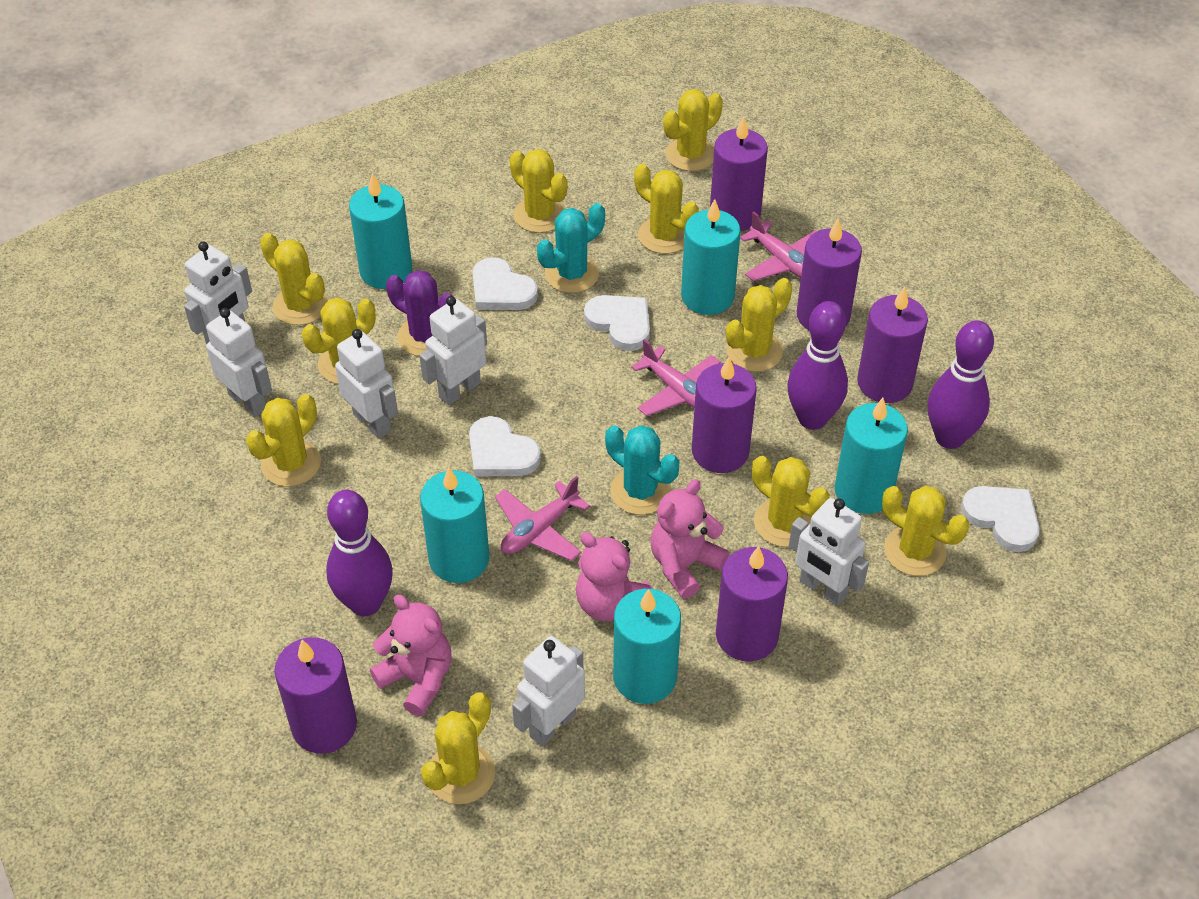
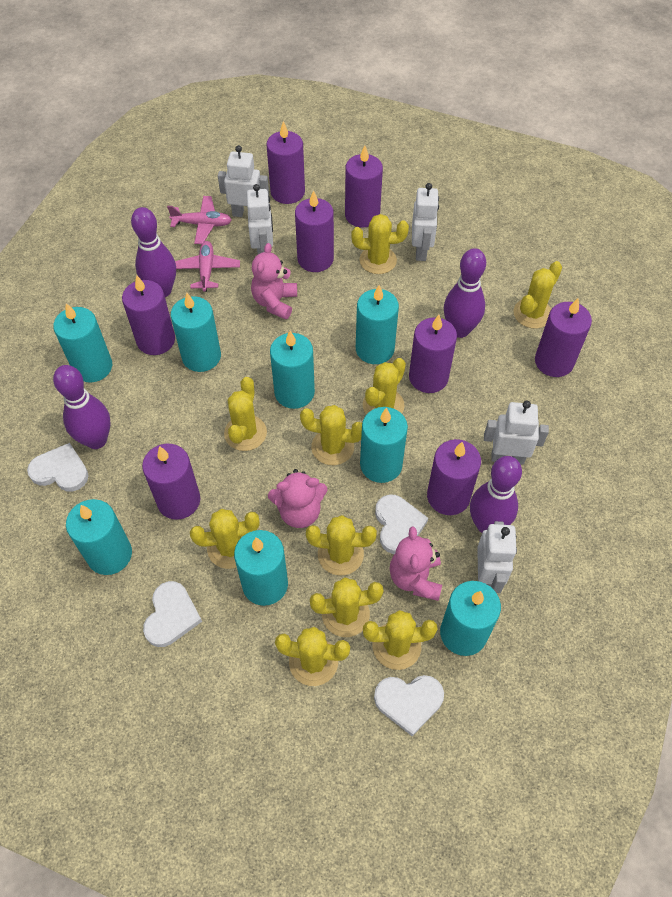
pink plane: [495,476,590,561] [631,339,721,416] [740,211,817,281] = 3 -> [167,196,232,244] [175,241,240,292] = 2
purple bowling pin: [326,490,393,616] [787,301,848,430] [928,320,994,449] = 3 -> [53,365,111,449] [131,207,176,297] [444,248,486,338] [470,456,522,533] = 4
purple cactus: [386,270,452,356] = 1 -> none = 0
purple candle: [274,637,357,754] [692,357,757,473] [710,116,768,231] [716,546,788,662] [797,219,862,331] [857,287,928,403] = 6 -> [122,275,175,355] [142,444,200,520] [266,121,305,204] [295,190,334,272] [345,146,383,228] [409,315,457,393] [427,439,481,515] [535,298,592,377] = 8
turquoise cactus: [537,203,605,293] [605,425,680,515] = 2 -> none = 0
turquoise candle: [349,173,412,289] [420,467,489,583] [613,589,681,704] [681,199,741,315] [835,398,908,514] = 5 -> [53,303,112,382] [66,499,132,575] [171,293,221,372] [234,530,288,606] [270,331,315,409] [356,285,399,364] [360,407,408,483] [440,581,501,656] = 8
white robot: [184,241,252,344] [206,308,272,417] [335,329,398,439] [419,296,487,405] [512,636,585,747] [789,498,869,606] = 6 -> [218,145,269,217] [247,184,273,254] [412,183,439,261] [477,521,517,593] [484,401,549,465] = 5

